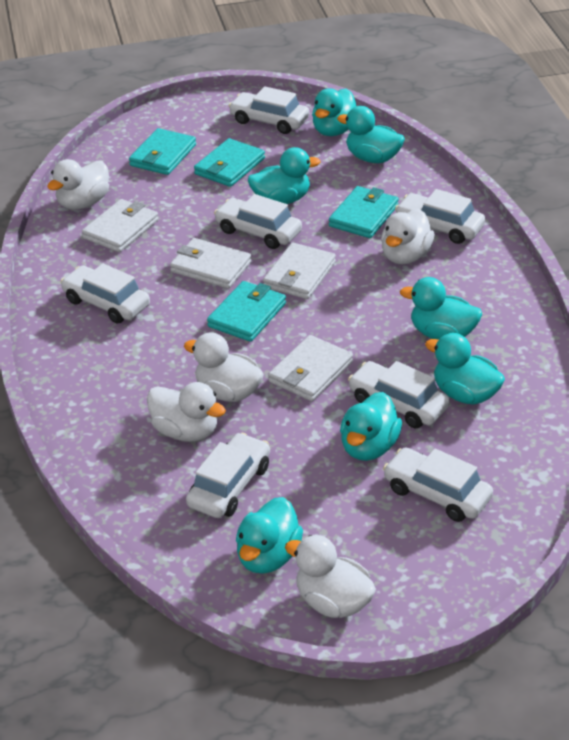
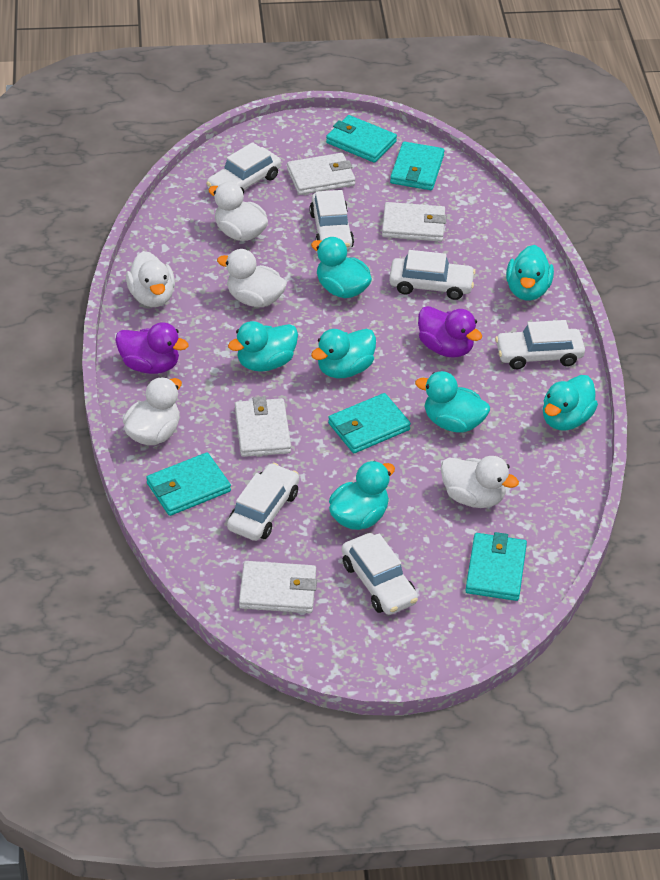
purple duck: none = 0 -> [115,322,189,374] [418,306,482,358] = 2
turquoise wallet: [129,128,196,175] [194,138,265,187] [207,281,286,342] [329,186,399,238] = 4 -> [146,452,231,516] [326,115,397,163] [328,393,411,453] [390,141,445,190] [465,532,527,601] = 5
white car: [61,263,150,324] [186,433,270,518] [214,194,302,249] [229,86,309,134] [348,361,450,428] [383,447,493,522] [395,189,485,244] = 7 -> [206,142,281,195] [227,463,299,541] [309,190,354,250] [342,533,418,615] [389,250,476,300] [495,320,585,369] = 6

